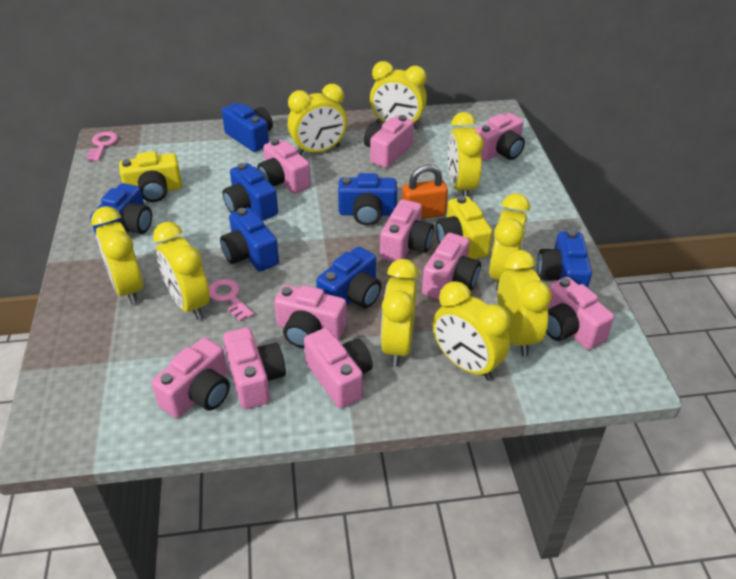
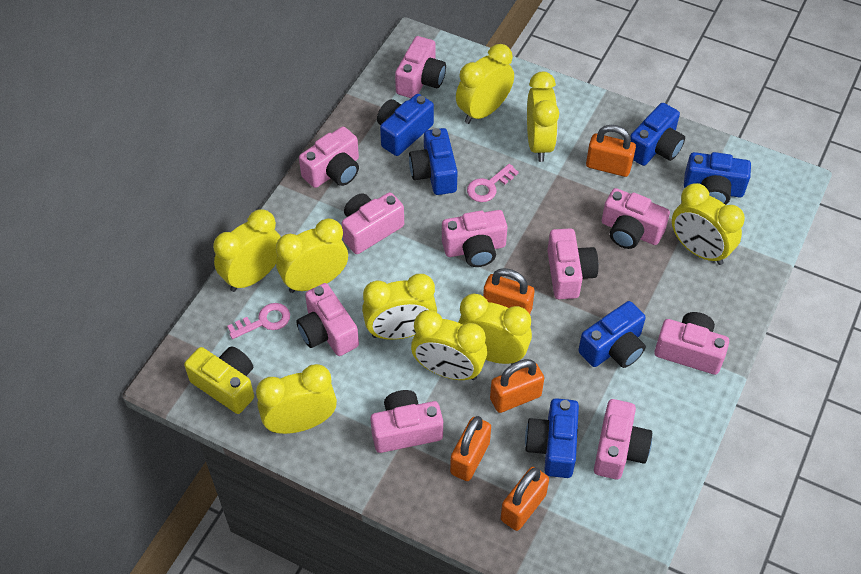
blue camera: [90,183,152,236] [220,207,279,272] [222,103,273,152] [223,163,278,221] [316,246,381,308] [338,173,397,226] [537,230,592,288] = 7 -> [377,94,434,156] [409,128,458,195] [525,398,579,478] [578,301,646,368] [630,103,685,166] [684,152,751,205] = 6
orange padlock: [402,165,448,219] = 1 -> [450,416,491,481] [483,268,535,314] [490,359,544,413] [501,467,549,531] [586,125,636,177] = 5
yellow camera: [119,151,182,202] [436,196,493,259] = 2 -> [184,346,254,414] = 1

